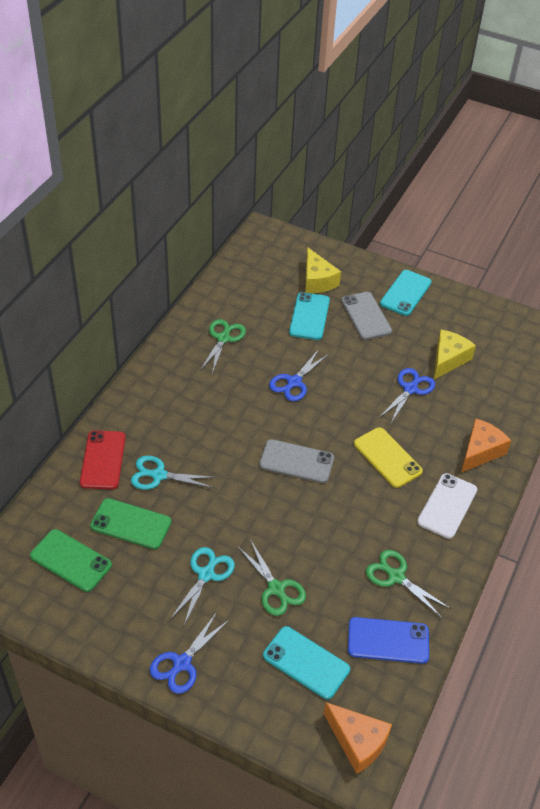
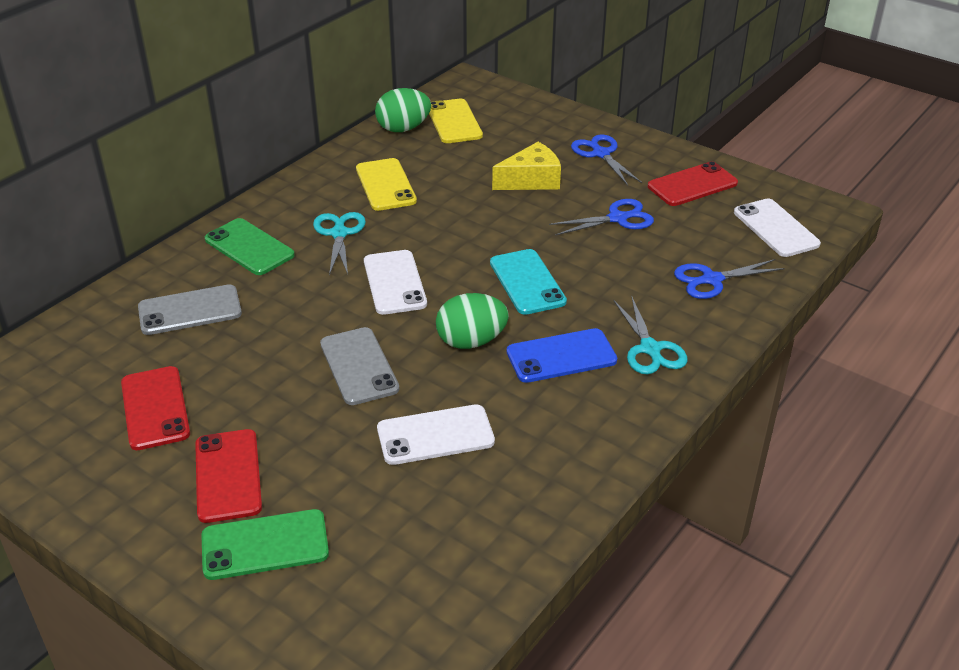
green egg: none = 0 -> [375,88,431,132] [436,293,509,349] = 2
green scissors: [200,319,246,374] [238,539,306,616] [366,550,451,618] = 3 -> none = 0
orange cheese: [324,702,392,774] [461,418,511,473] = 2 -> none = 0
red phone: [80,430,126,489] = 1 -> [121,366,190,450] [195,429,262,523] [648,161,738,206] = 3
turquoise phone: [263,626,350,699] [289,292,330,340] [380,270,432,316] = 3 -> [490,249,567,315] = 1
white phone: [417,473,477,539] = 1 -> [364,250,427,315] [377,404,495,465] [734,198,821,257] = 3
yellow cheese: [305,247,341,293] [434,329,476,379] = 2 -> [492,142,561,190] = 1
yellow phone: [354,427,423,488] = 1 -> [356,158,417,211] [429,99,483,143] = 2

